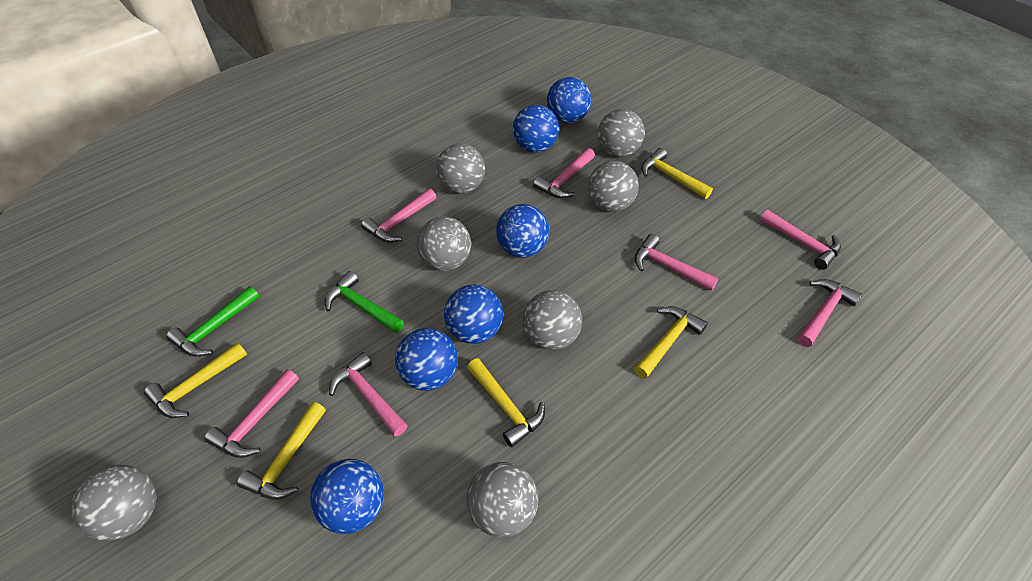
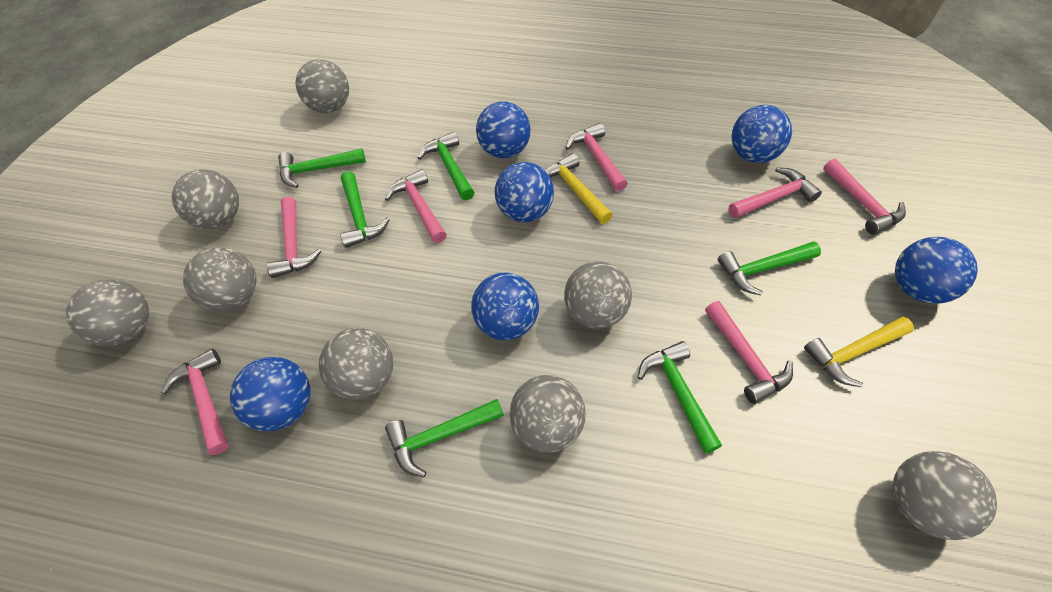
green hammer: [166,286,259,357] [325,271,404,333] = 2 -> [278,148,366,188] [340,172,390,248] [385,399,504,477] [418,132,475,200] [638,341,722,453] [718,241,821,295] = 6
grey ball: [72,465,156,541] [417,217,471,271] [436,143,485,193] [467,462,538,538] [523,290,582,350] [588,161,639,212] [598,109,645,157] = 7 -> [66,279,149,346] [172,169,239,229] [183,247,257,312] [296,59,349,113] [319,328,393,400] [510,375,586,453] [564,261,632,329] [893,451,997,540] = 8
yellow hammer: [144,342,247,418] [237,402,326,499] [467,358,545,447] [634,306,708,379] [641,148,713,199] = 5 -> [545,153,613,224] [804,317,914,387] = 2

